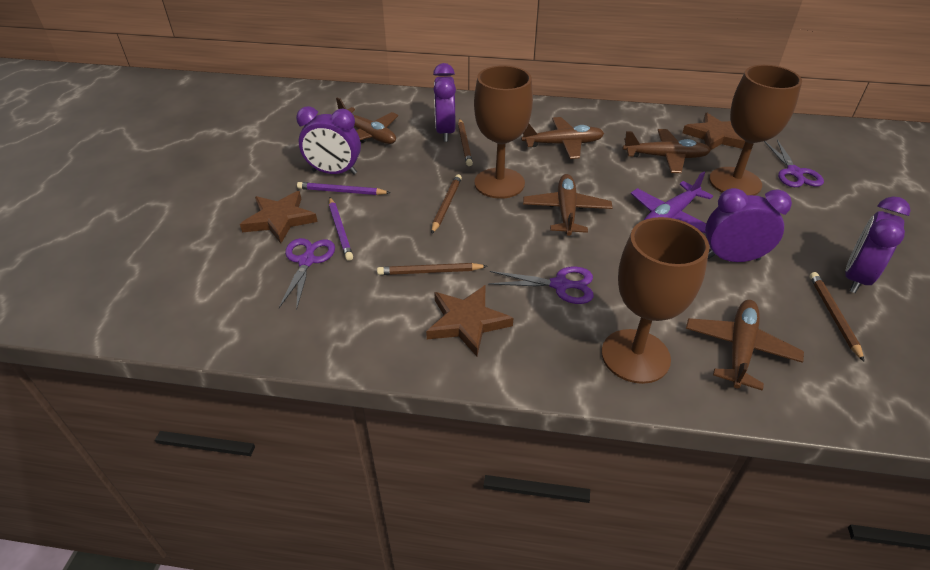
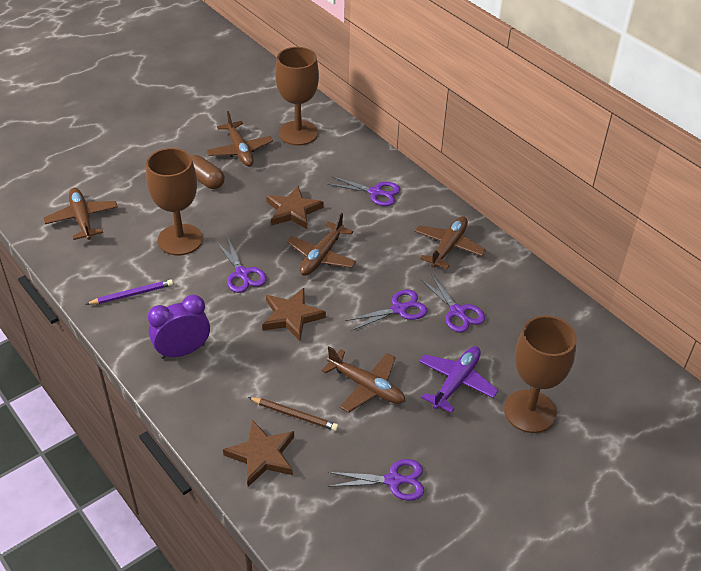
brown capsule: none = 0 -> [191,155,225,189] = 1
brown pencil: [377,263,488,275] [431,174,462,234] [458,119,473,166] [810,272,864,361] = 4 -> [248,397,339,431] = 1
purple clock: [296,106,361,175] [433,63,456,142] [705,188,792,262] [845,196,911,293] = 4 -> [148,295,210,359] = 1
purple pencil: [297,182,391,195] [329,198,353,261] = 2 -> [86,279,173,305] = 1
purple scissors: [279,238,335,310] [488,266,594,304] [764,140,824,187] = 3 -> [217,238,267,293] [327,176,400,206] [328,459,424,501] [345,289,427,331] [420,274,485,333] = 5

